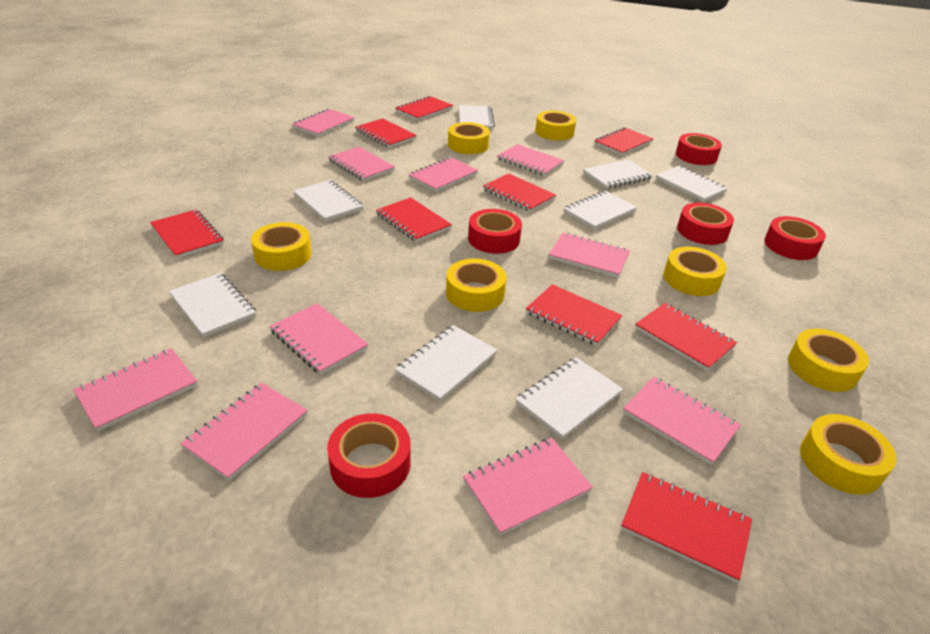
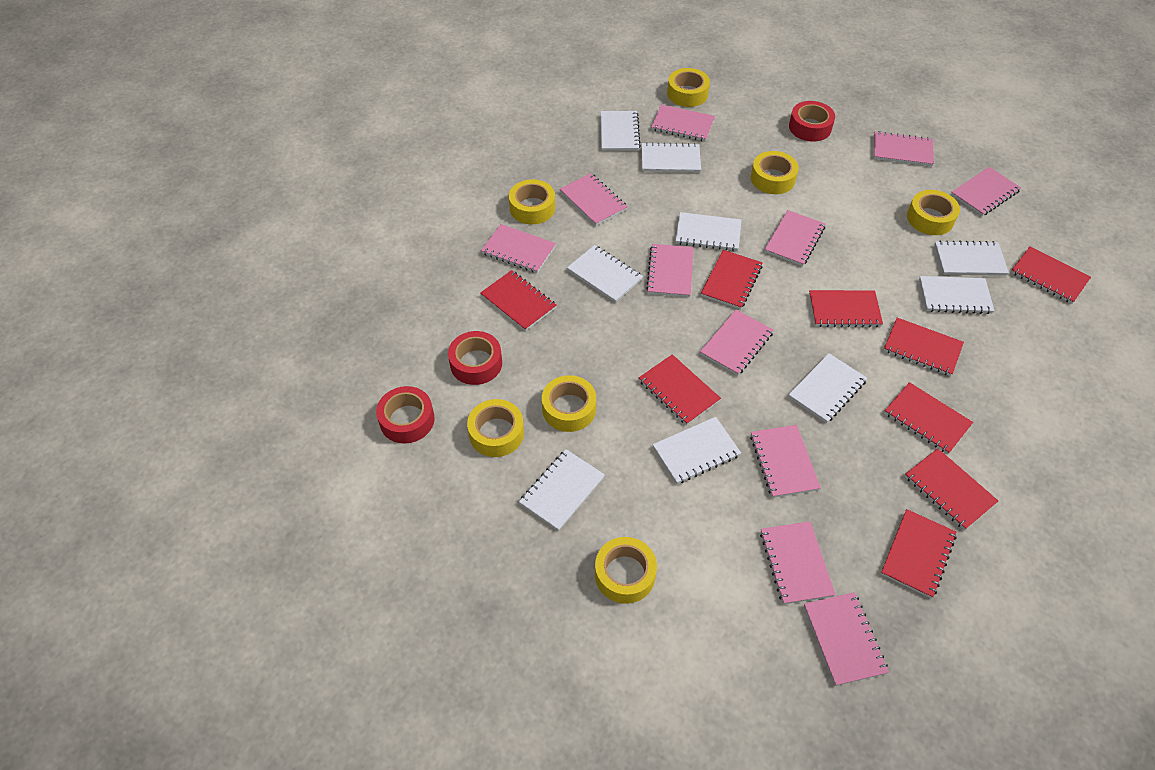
pink notebook: [73,348,198,432] [181,383,308,481] [270,303,369,375] [292,109,355,137] [328,147,395,181] [408,157,478,192] [463,438,593,536] [497,144,565,176] [549,233,630,278] [623,377,741,465] = 10 -> [481,224,556,273] [560,173,628,226] [646,244,694,297] [651,105,715,142] [700,310,774,376] [750,425,821,498] [760,521,836,605] [765,210,825,266] [804,592,889,686] [874,131,934,166] [951,167,1021,216] = 11
red tape: [327,413,411,498] [468,209,522,254] [676,133,722,165] [677,203,734,245] [764,216,826,260] = 5 -> [376,386,435,444] [448,331,502,385] [789,101,835,142] = 3
white notebook: [169,273,256,337] [293,180,363,222] [395,325,497,402] [459,105,495,129] [515,357,623,439] [563,191,637,230] [583,160,653,189] [655,166,728,202] = 8 -> [519,449,605,531] [567,245,643,303] [600,111,641,151] [642,142,701,173] [653,417,741,484] [676,212,741,251] [789,353,867,423] [919,276,994,314] [934,240,1009,276] = 9

